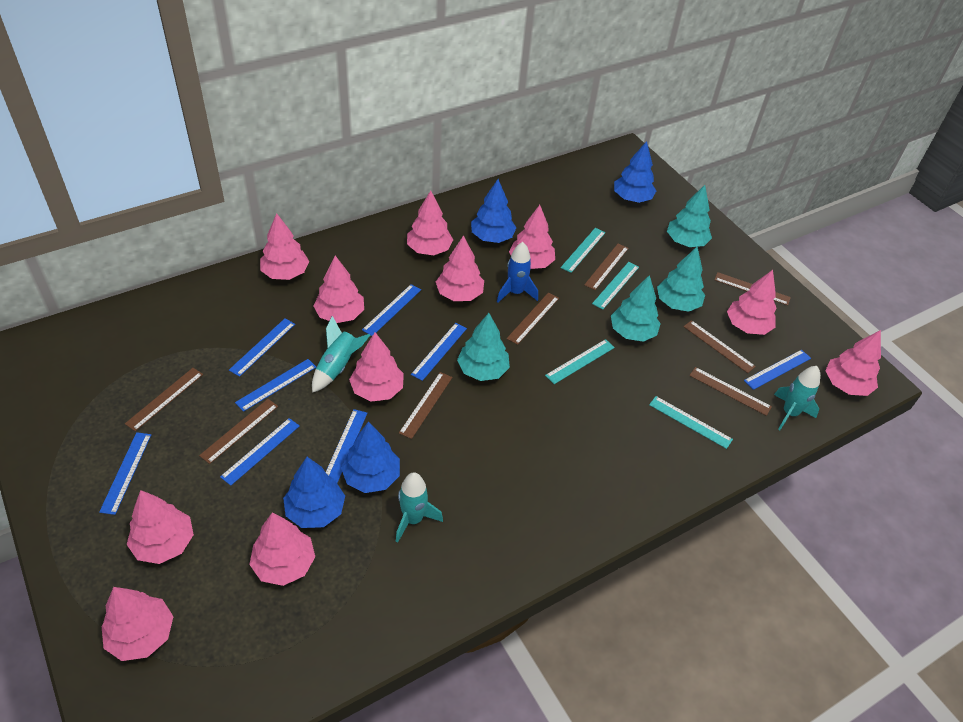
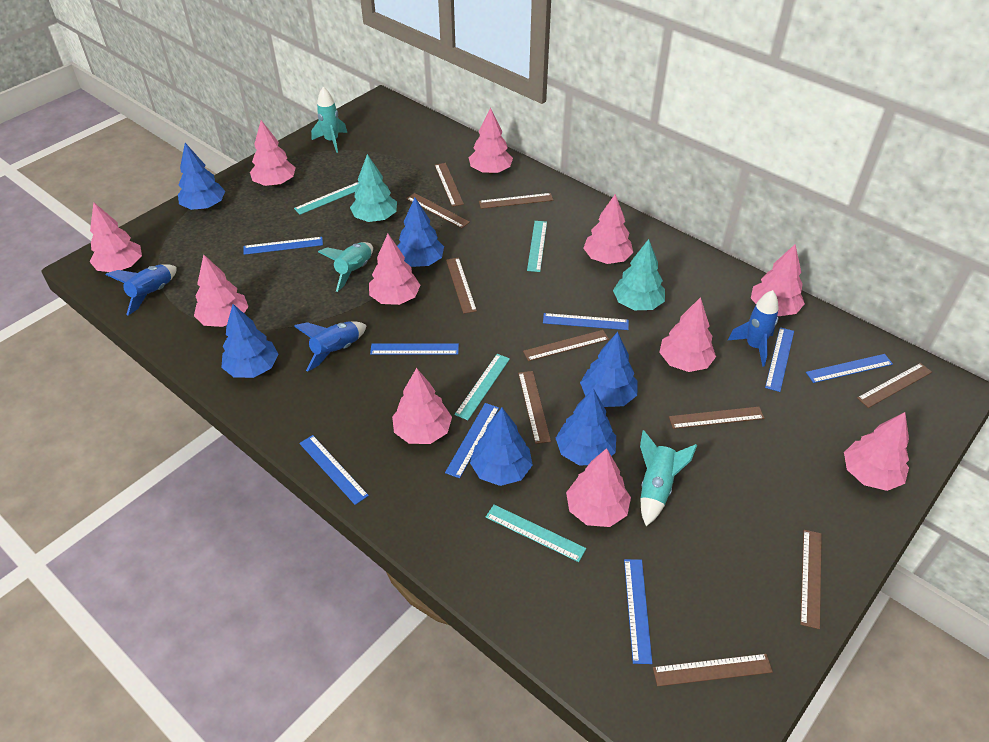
blue rocket: [497,242,538,303] = 1 -> [105,264,177,316] [294,321,367,372] [728,290,779,367] = 3
blue tree: [283,457,345,528] [341,421,400,493] [471,179,516,243] [614,141,656,203] = 4 -> [178,143,225,210] [221,304,278,378] [397,198,444,267] [470,408,533,486] [556,388,616,466] [580,332,638,407] = 6
brown ruler: [125,368,203,431] [199,399,278,464] [399,372,452,439] [507,293,559,345] [584,244,629,290] [683,320,756,373] [689,367,772,416] [714,272,791,305] = 8 -> [406,193,470,228] [435,163,464,207] [446,258,477,314] [479,193,553,209] [518,371,551,444] [523,330,609,361] [653,654,773,686] [669,407,764,429] [800,530,822,629] [857,363,932,408] = 10
turquoise tree: [457,313,510,381] [611,275,661,342] [657,247,705,312] [667,185,712,247] = 4 -> [350,154,397,222] [613,239,665,310] = 2

